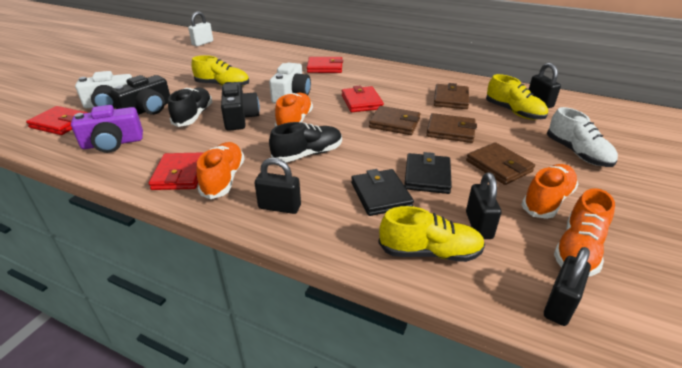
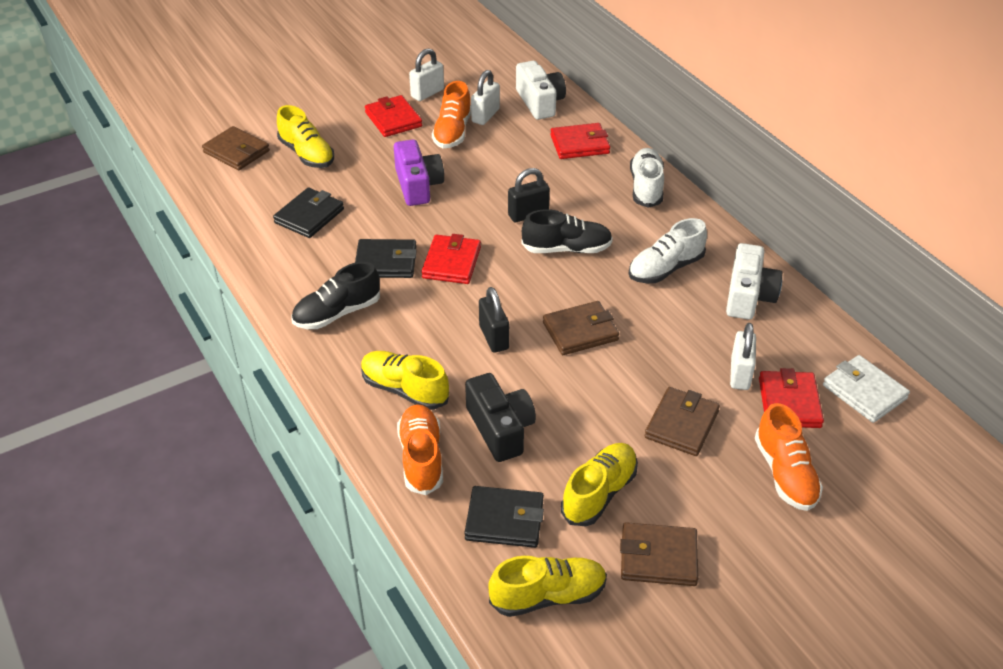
black camera: [110,75,170,115] [221,83,260,131] = 2 -> [465,373,536,462] = 1
black padlock: [255,158,301,214] [466,173,501,239] [529,63,561,108] [544,247,591,326] = 4 -> [479,287,509,353] [508,168,550,222] = 2
black wallet: [351,169,414,216] [404,152,452,194] = 2 -> [273,188,344,238] [355,239,417,278] [464,486,544,548] = 3
orange shoe: [197,142,245,199] [275,93,313,127] [521,164,579,219] [554,188,615,277] = 4 -> [397,404,443,495] [432,81,471,148] [755,403,823,511] = 3
white padlock: [188,12,213,46] = 1 -> [409,48,444,101] [471,70,500,125] [730,323,756,390] = 3
white shoe: [547,107,618,167] = 1 -> [629,218,707,283] [630,148,664,208] = 2
white wallet: none = 0 -> [823,355,910,423] = 1
yellow shoe: [191,55,249,86] [378,206,485,262] [486,74,548,120] = 3 -> [277,105,334,168] [361,351,449,410] [489,556,607,617] [561,443,638,526] = 4

